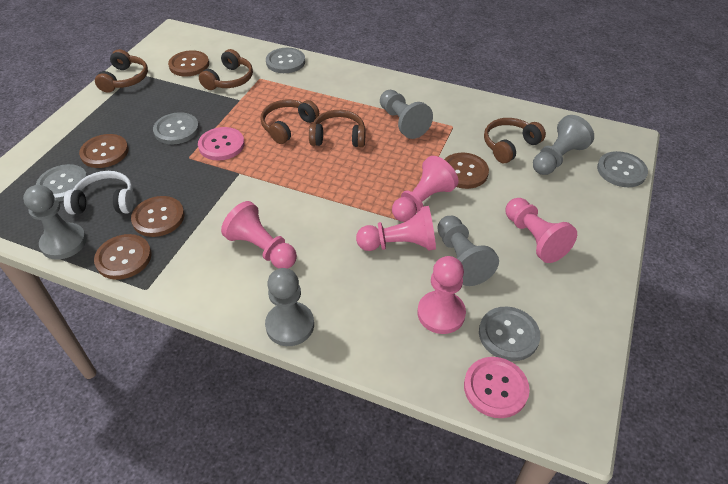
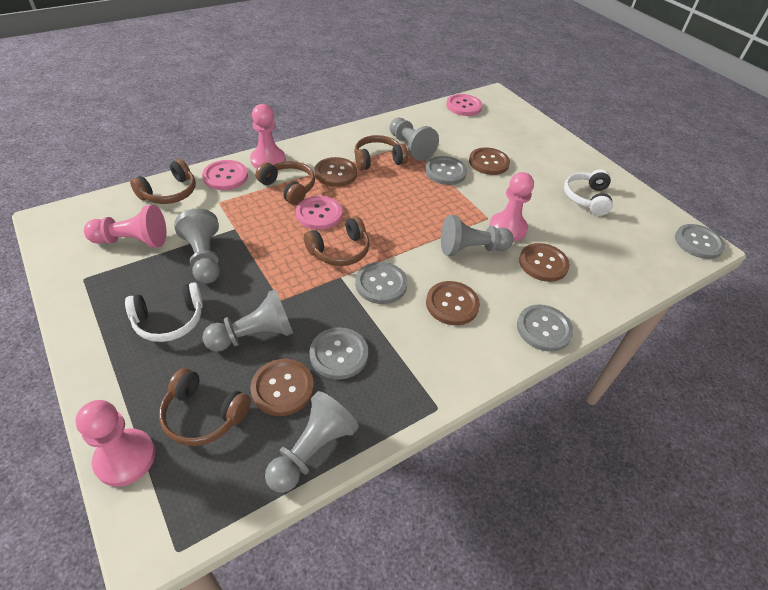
pink button: [198,127,245,161] [464,357,530,418] = 2 -> [202,160,248,190] [296,196,342,230] [446,94,482,116] = 3
pink pawn: [221,201,297,269] [356,206,436,251] [392,156,458,222] [418,256,466,334] [506,198,577,263] = 5 -> [75,400,155,487] [84,205,166,248] [250,104,286,169] [489,172,534,241] = 4
white headphones: [64,171,134,214] = 1 -> [125,282,203,342] [564,169,613,216] = 2

